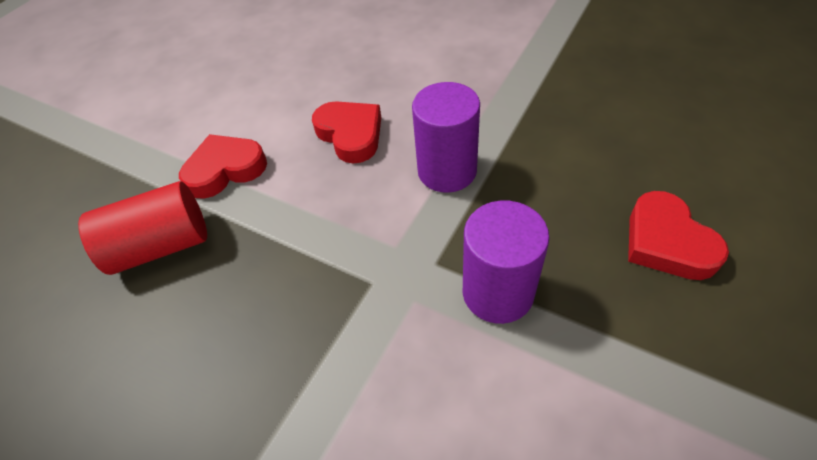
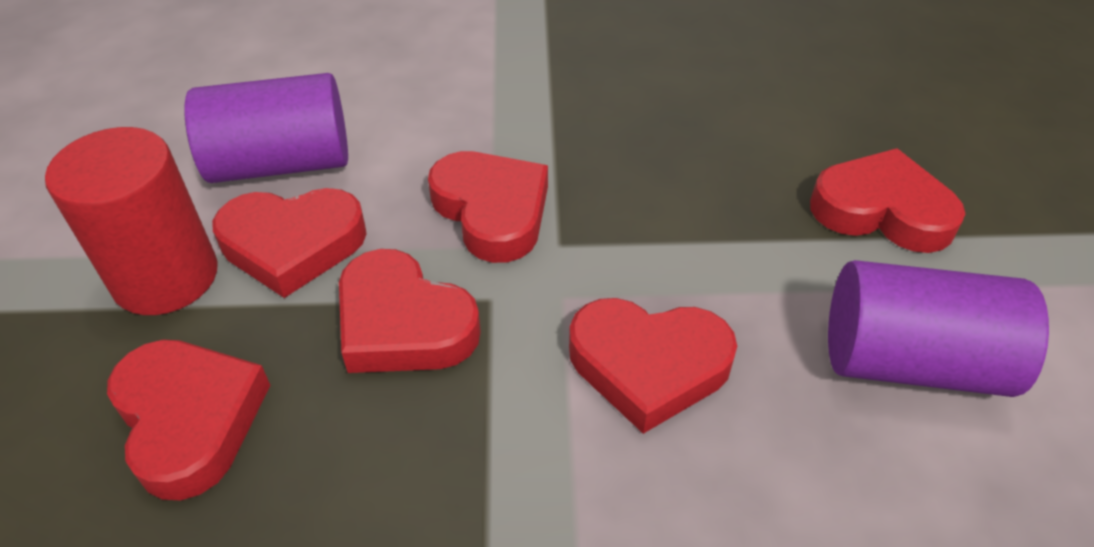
red heart: [179,134,267,199] [312,101,381,163] [628,191,729,280] = 3 -> [107,340,270,500] [212,188,367,298] [339,249,481,373] [428,151,548,263] [569,298,737,434] [810,148,965,253] = 6

